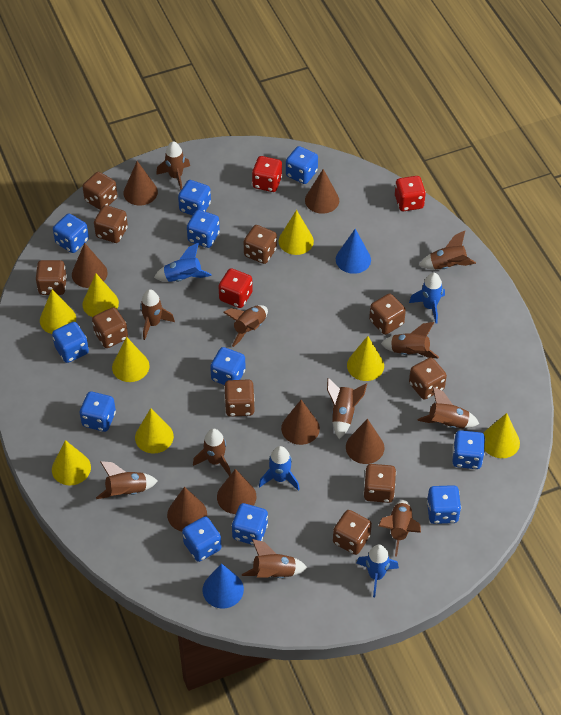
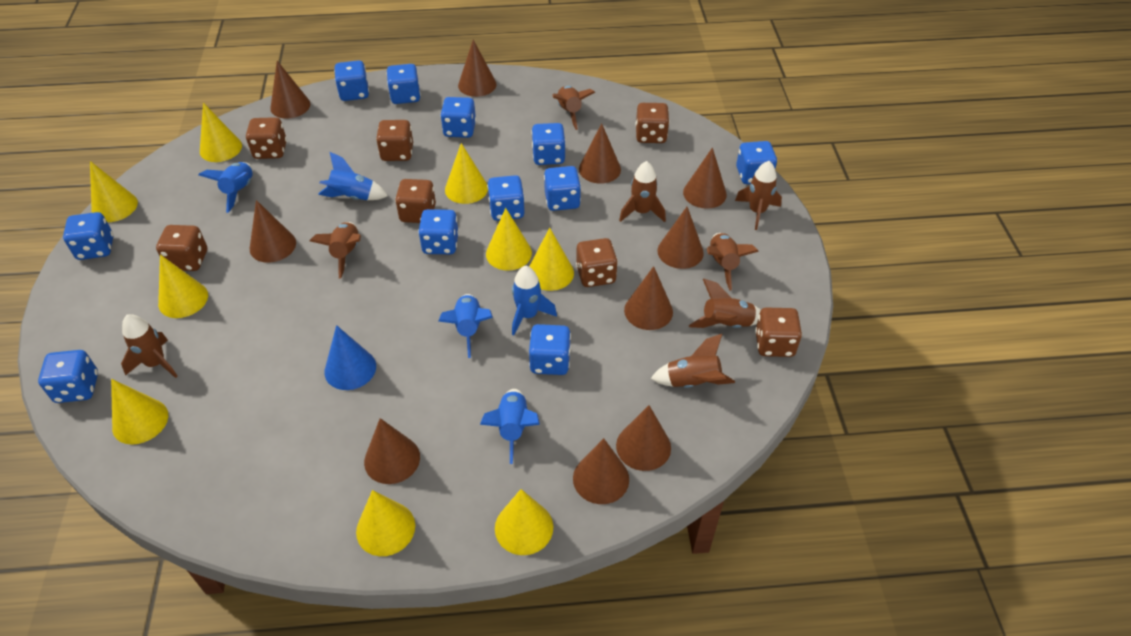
blue cone: [203,563,244,608] [336,229,371,274] = 2 -> [324,325,376,390] = 1
blue rocket: [154,243,212,282] [259,446,300,491] [357,545,399,597] [409,273,445,324] = 4 -> [198,162,253,213] [318,152,388,200] [438,294,493,358] [480,389,540,464] [512,266,557,335] = 5
brown cone: [72,243,108,288] [123,161,158,205] [167,487,207,531] [217,469,256,514] [281,400,320,445] [305,169,339,214] [346,419,385,464] = 7 -> [250,200,296,263] [270,61,310,119] [364,418,420,484] [458,40,497,97] [573,438,629,504] [579,123,621,184] [616,405,671,471] [624,266,673,330] [657,207,704,269] [683,147,727,209] = 10
brown dice: [36,260,67,295] [83,172,118,210] [92,307,128,348] [94,205,128,243] [224,379,255,417] [244,225,277,264] [333,510,372,555] [363,464,396,503] [369,294,406,335] [409,357,447,399] = 10 -> [156,225,207,271] [246,117,287,159] [376,120,413,161] [395,179,436,223] [576,238,618,287] [635,103,669,143] [755,308,802,357] = 7
brown rocket: [96,461,158,499] [140,290,175,340] [156,141,190,190] [193,429,231,476] [223,305,268,347] [242,539,307,578] [327,378,367,439] [378,500,421,557] [381,322,439,359] [417,387,479,428] [419,231,476,270] = 11 -> [121,314,178,378] [310,222,361,279] [552,86,595,130] [619,161,666,222] [651,334,735,388] [689,279,761,328] [707,233,759,290] [735,161,782,230] = 8
red dice: [218,268,253,308] [252,156,282,192] [395,176,426,211] = 3 -> none = 0
yellow cone: [40,289,76,334] [52,440,91,485] [82,273,119,317] [112,337,150,382] [135,408,174,453] [279,210,314,255] [347,336,384,381] [483,413,520,458] = 8 -> [90,161,138,222] [111,379,168,445] [158,254,208,318] [200,103,242,162] [356,490,415,556] [445,143,488,204] [486,208,532,271] [495,489,553,555] [529,228,574,291] = 9

